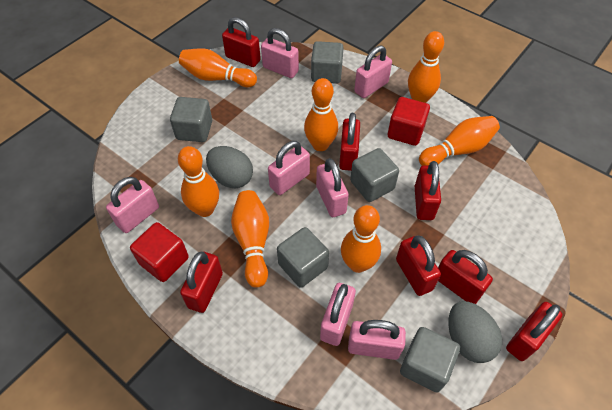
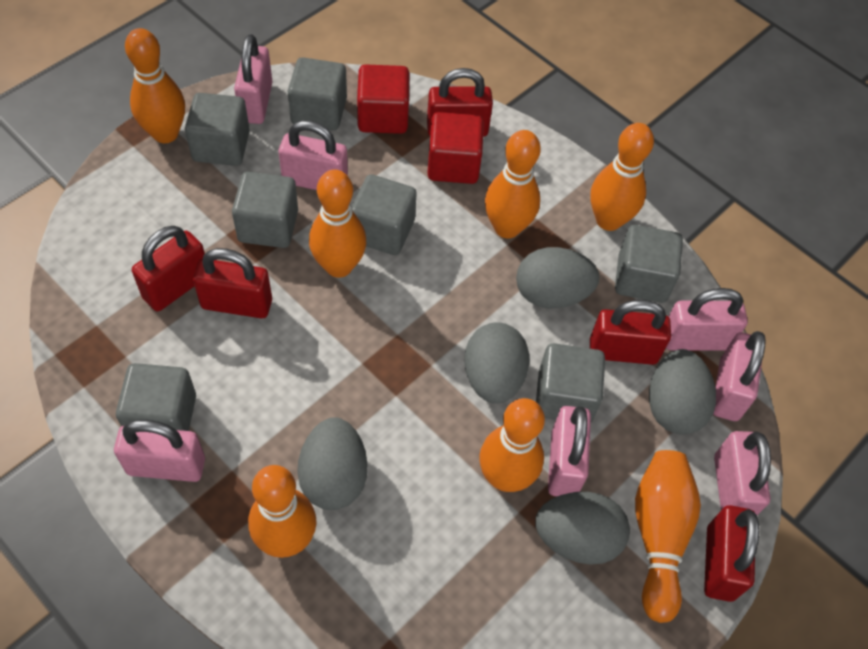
grey cube: [170,97,212,142] [277,227,329,288] [311,41,344,84] [350,148,399,202] [400,327,460,392] = 5 -> [116,363,196,431] [185,93,250,166] [232,172,298,248] [288,57,347,130] [351,174,417,255] [536,343,605,422] [615,225,683,303] = 7
grey egg: [206,146,253,188] [448,301,502,363] = 2 -> [297,417,367,510] [464,322,529,404] [516,247,600,308] [535,492,630,564] [649,349,716,435] = 5
red padlock: [180,251,223,313] [222,17,261,67] [339,113,360,171] [396,236,441,296] [415,161,441,220] [438,250,493,304] [506,302,563,361] = 7 -> [132,226,205,311] [193,248,272,318] [427,68,493,137] [590,300,671,365] [704,505,759,602] = 5

